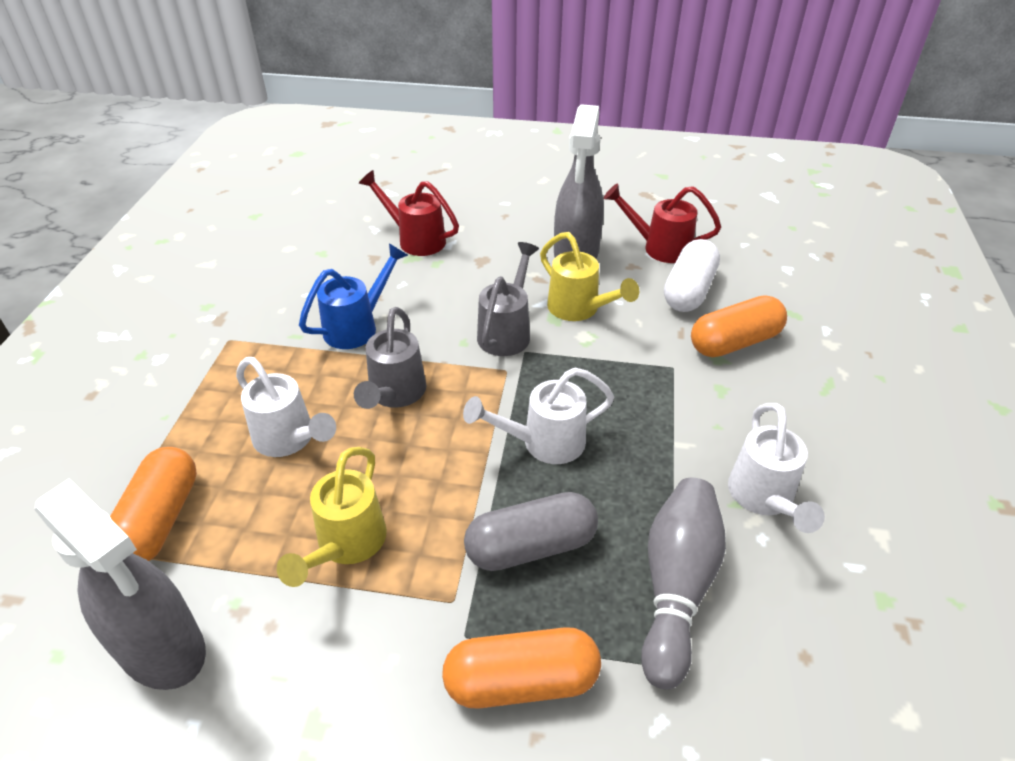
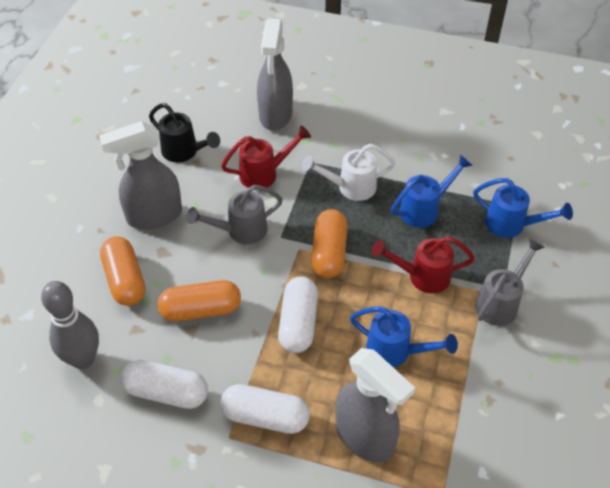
black watering can: none = 0 -> [149,103,220,162] = 1
blue watering can: [299,243,408,349] = 1 -> [350,307,458,368] [391,155,473,228] [473,178,573,238] = 3
grey capsule: [464,492,598,571] = 1 -> none = 0
grey spray bottle: [34,479,206,690] [554,104,604,258] = 2 -> [99,121,182,229] [257,18,293,131] [336,348,415,463] = 3
white capsule: [664,239,720,312] = 1 -> [121,360,208,409] [220,384,310,434] [278,276,318,353] = 3
white watering can: [236,357,336,457] [463,367,614,464] [728,403,825,533] = 3 -> [302,144,395,201] = 1
yellow watering can: [277,447,387,587] [540,232,639,321] = 2 -> none = 0

